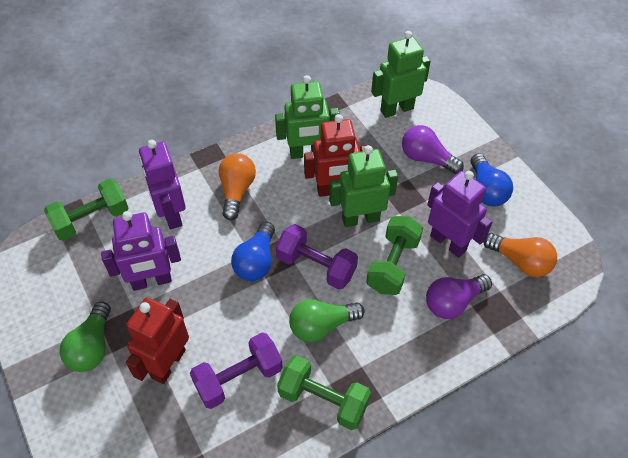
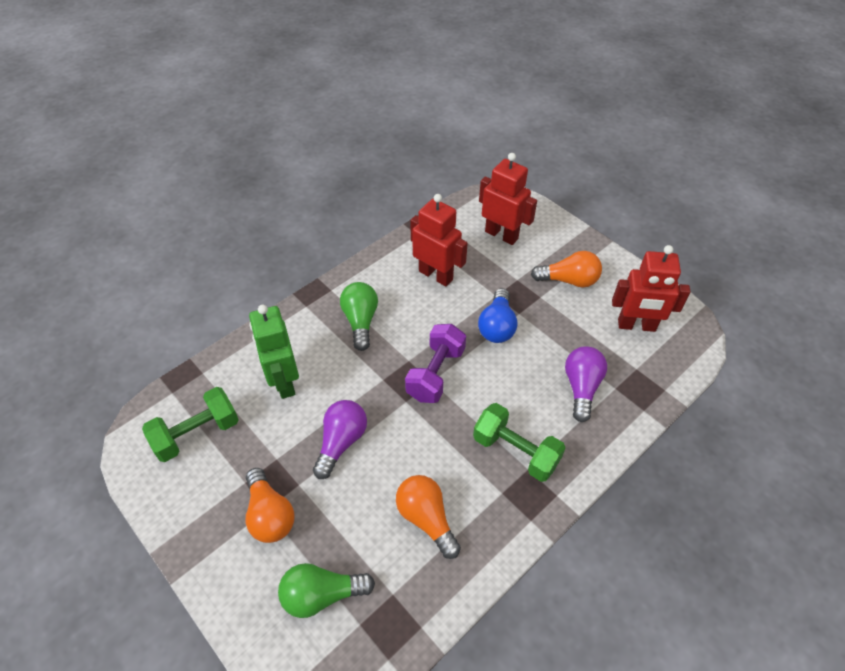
blue light bulb: [231,222,275,281] [471,153,513,207] = 2 -> [478,288,517,343] = 1
green dumbbell: [44,179,129,241] [277,355,371,430] [366,216,423,295] = 3 -> [142,387,239,462] [473,403,565,482] = 2
green robot: [275,75,340,159] [329,145,398,227] [371,31,431,118] = 3 -> [249,305,299,399] = 1
orange light bulb: [219,153,256,220] [483,233,557,277] = 2 -> [246,468,295,543] [396,475,461,559] [531,251,602,288] = 3
purple dumbbell: [190,333,283,409] [276,224,358,290] = 2 -> [405,324,466,403] = 1
purple robot: [101,211,181,291] [139,140,186,229] [427,171,492,258] = 3 -> none = 0
red robot: [126,297,189,384] [304,114,367,197] = 2 -> [410,194,468,286] [479,153,537,245] [612,245,690,332] = 3

